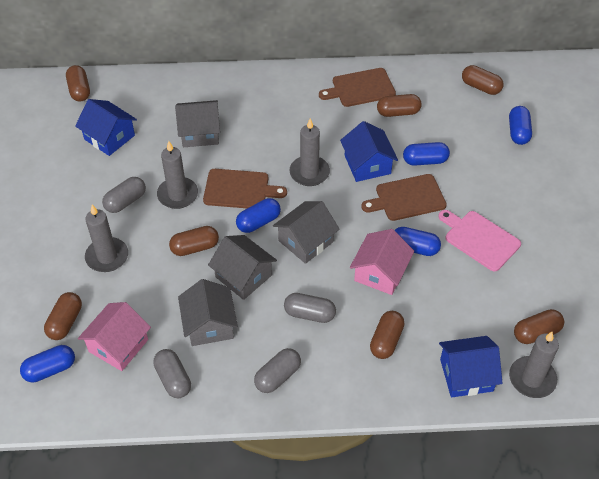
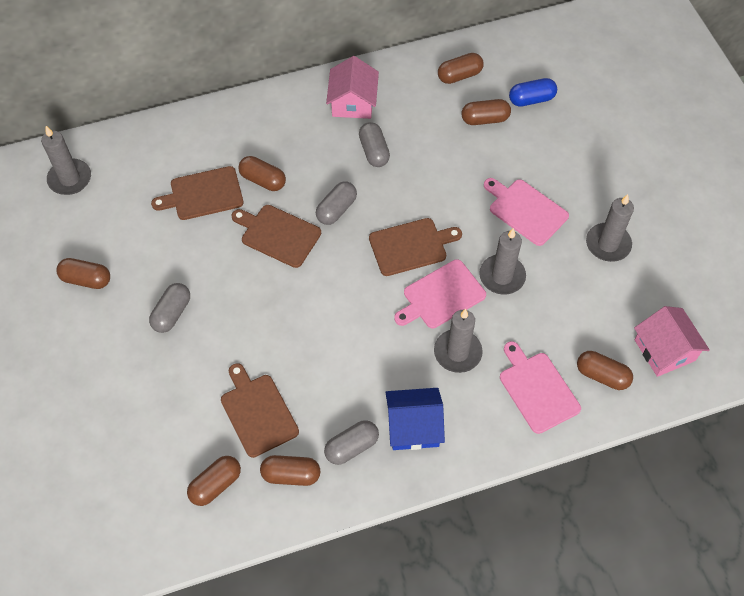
blue capsule: [20,345,75,382] [236,198,281,233] [394,227,441,256] [403,142,450,166] [509,106,532,145] = 5 -> [509,78,557,107] = 1
blue house: [75,99,137,156] [340,121,398,182] [439,336,502,398] = 3 -> [385,388,445,450] = 1
brown cutting board: [203,169,287,208] [319,68,396,107] [361,174,447,221] = 3 -> [151,166,244,220] [221,363,299,458] [232,205,321,268] [369,218,462,276] = 4
grey house: [175,100,220,147] [178,279,238,346] [208,235,277,300] [273,201,340,264] = 4 -> none = 0
pink cutting board: [439,210,521,271] = 1 -> [394,259,486,329] [484,178,569,246] [500,341,581,434] = 3

